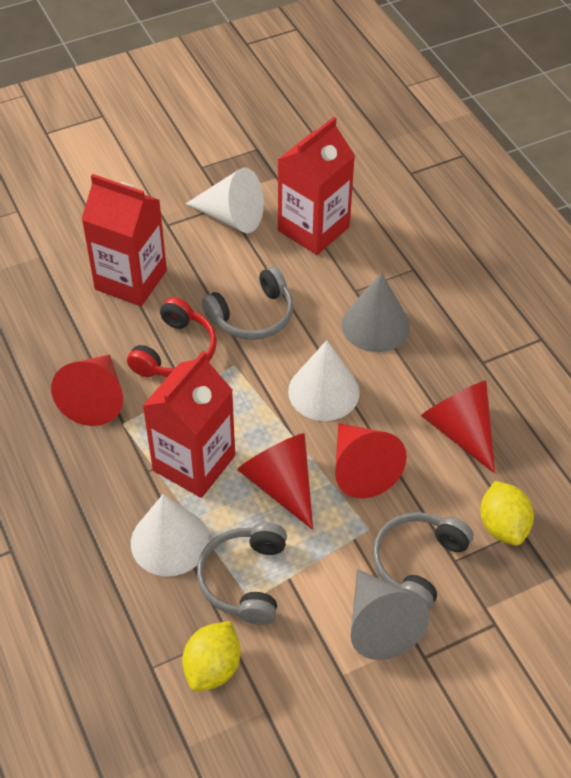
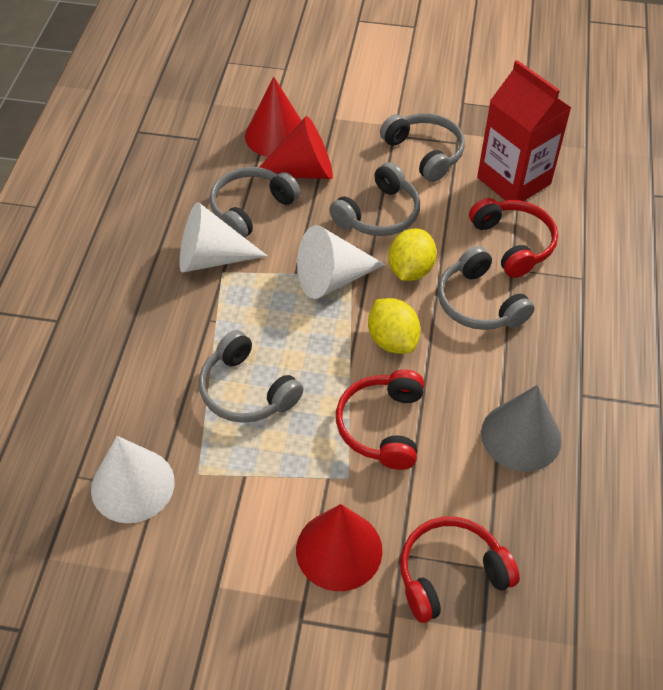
grey cone: [342,272,410,352] [351,569,430,660] = 2 -> [481,385,562,472] = 1
grey headphones: [197,522,287,625] [202,266,293,340] [372,512,473,609] = 3 -> [199,330,303,423] [210,167,301,238] [329,162,420,236] [380,113,465,182] [438,246,535,330] = 5
red carton: [81,174,167,306] [143,351,235,498] [278,117,355,255] = 3 -> [477,60,571,201] = 1
red cone: [51,355,123,426] [237,433,313,530] [335,423,407,499] [421,380,495,474] = 4 -> [245,77,302,157] [260,116,333,179] [296,504,382,591] = 3
red headphones: [127,297,217,378] = 1 -> [336,370,424,470] [400,517,520,623] [469,198,558,278] = 3

